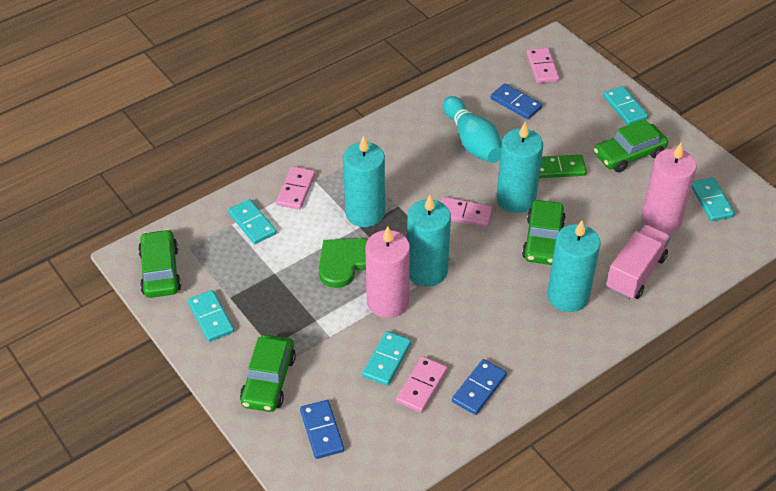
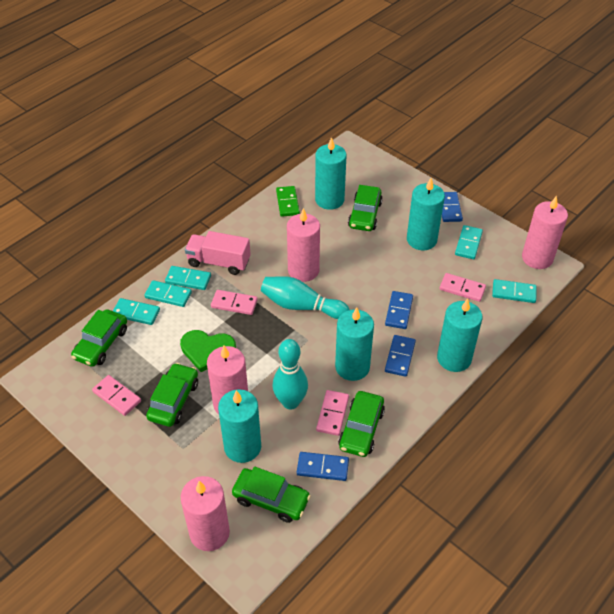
blue domino: [300,400,344,459] [452,359,507,415] [490,83,542,119] = 3 -> [297,452,349,481] [385,291,413,329] [385,335,416,377] [442,192,463,222] = 4
green car: [138,229,181,298] [240,335,296,412] [522,200,566,265] [594,119,668,172] = 4 -> [71,309,127,367] [146,363,198,427] [232,466,311,523] [338,391,385,457] [348,185,383,231] = 5
pink candle: [365,226,410,318] [641,143,697,234] = 2 -> [181,476,230,551] [207,346,248,414] [287,208,320,282] [522,196,568,269] = 4
turquoise bowling pin: [443,96,502,163] = 1 -> [261,276,349,319] [273,339,308,410] = 2
turquoise candle: [343,135,385,227] [407,195,451,286] [497,122,543,213] [547,220,601,312] = 4 -> [218,389,261,463] [315,137,346,210] [335,307,374,381] [407,178,445,250] [437,299,482,372] = 5

